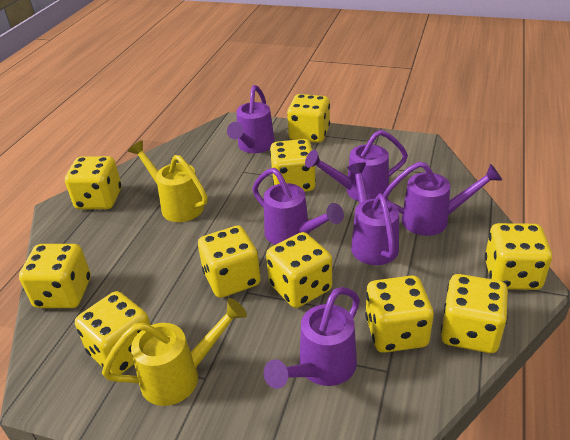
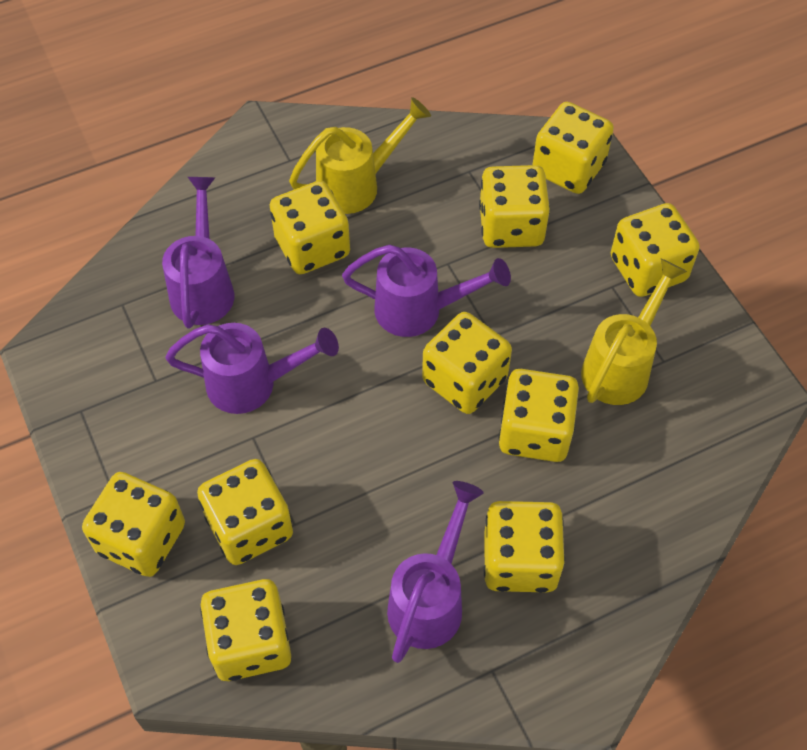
purple watering can: [227,85,275,153] [252,168,344,245] [264,287,360,389] [305,130,408,201] [347,162,399,265] [383,162,502,236] = 6 -> [162,177,234,328] [165,323,339,414] [342,245,511,337] [387,481,484,663] = 4

